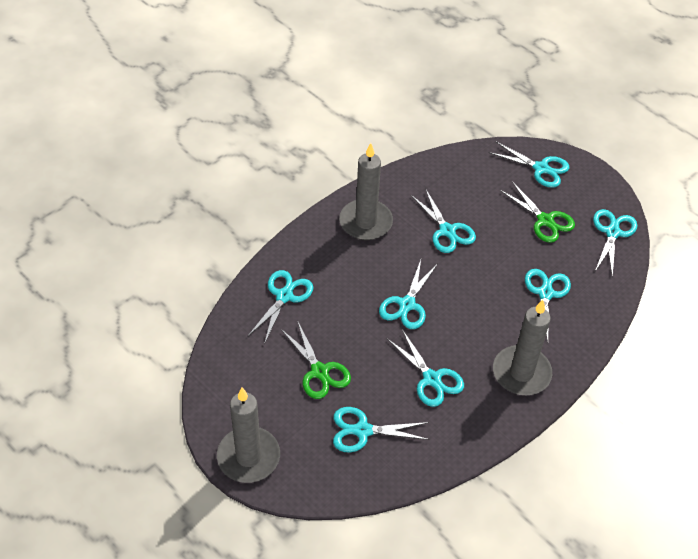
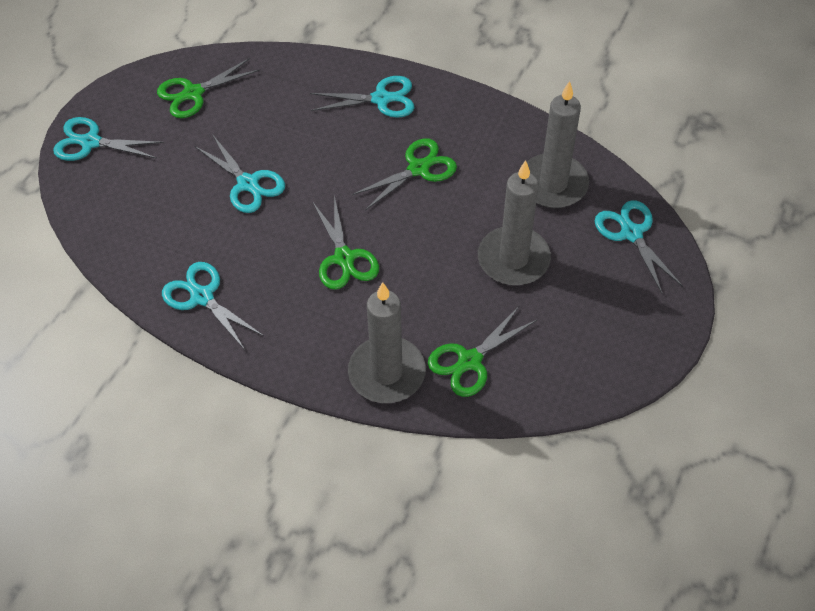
green scissors: [281,322,351,399] [500,182,575,243] = 2 -> [157,58,260,118] [312,196,379,290] [352,138,457,210] [428,305,537,397] = 4
turquoise scissors: [247,270,313,344] [333,407,430,452] [379,260,438,329] [387,329,464,407] [411,188,476,253] [488,141,569,188] [525,269,571,341] [593,209,637,277] = 8 -> [53,117,164,161] [162,262,264,350] [195,134,285,213] [310,76,414,118] [595,200,683,293] = 5

